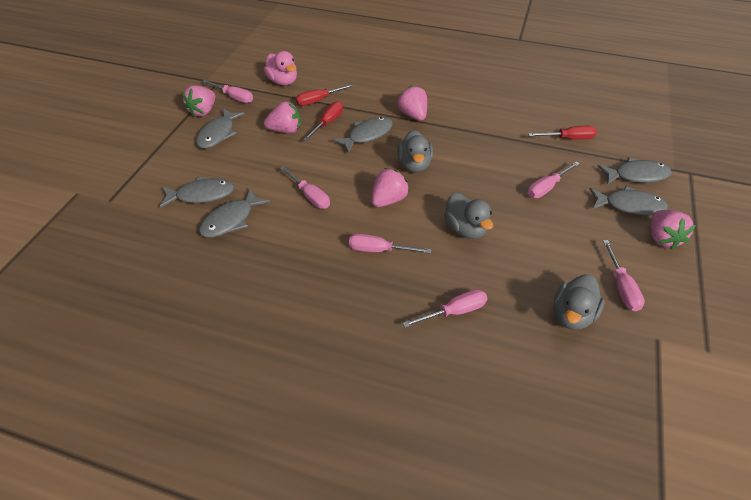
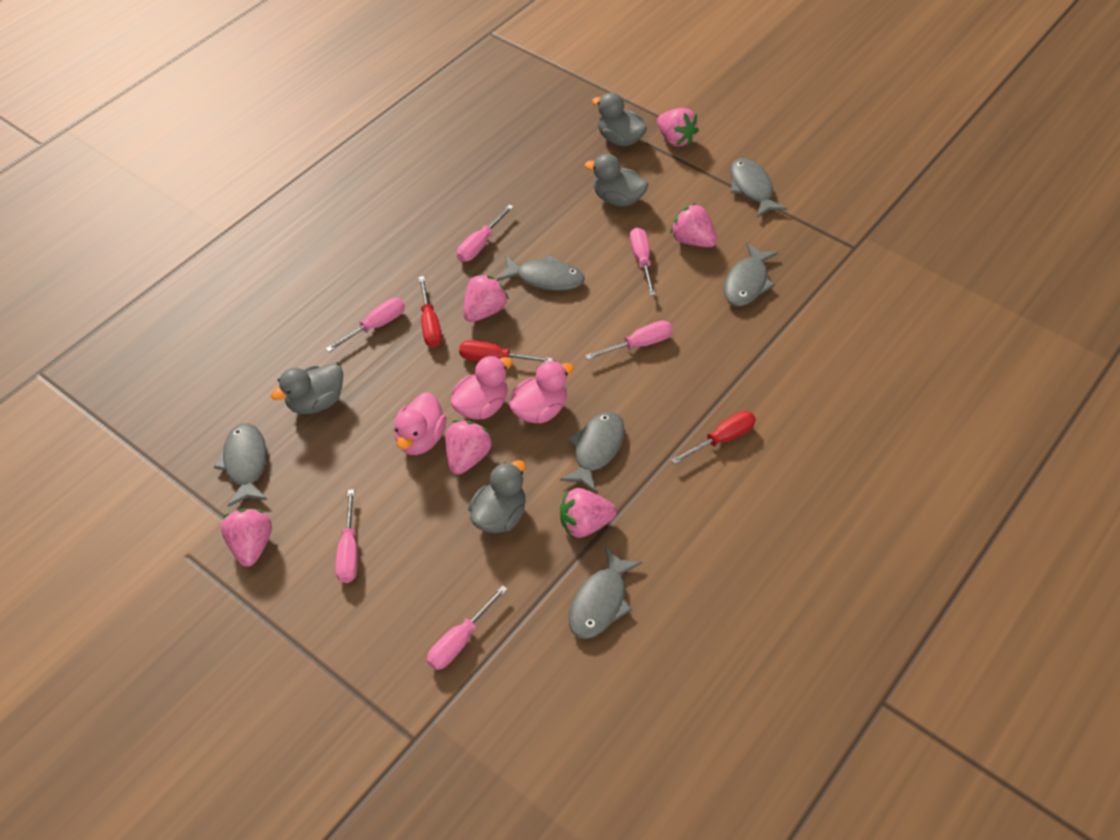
grey duck: [397,130,433,173] [444,192,493,239] [554,274,605,330] = 3 -> [271,363,343,414] [468,460,526,533] [585,154,648,207] [592,93,647,147] = 4
pink duck: [264,51,297,85] = 1 -> [394,392,446,455] [450,355,513,420] [509,360,574,424] = 3
pink strawberry: [182,85,215,117] [264,101,301,133] [371,168,410,207] [397,85,427,121] [651,210,696,250] = 5 -> [221,508,272,567] [446,420,492,475] [463,274,509,322] [560,488,617,538] [657,108,699,147] [670,203,717,247] = 6

